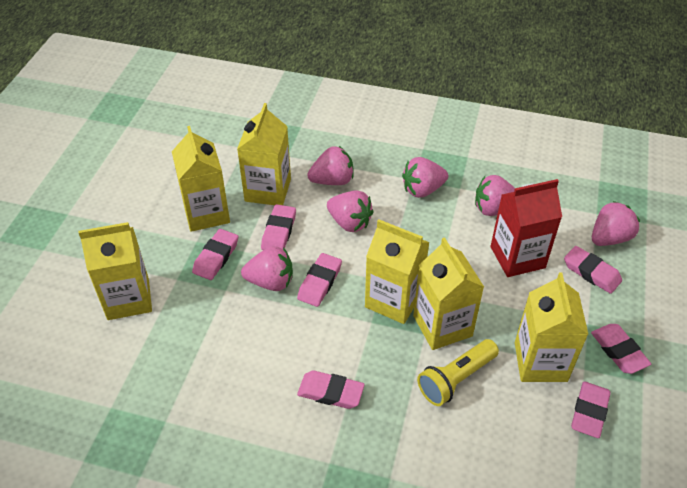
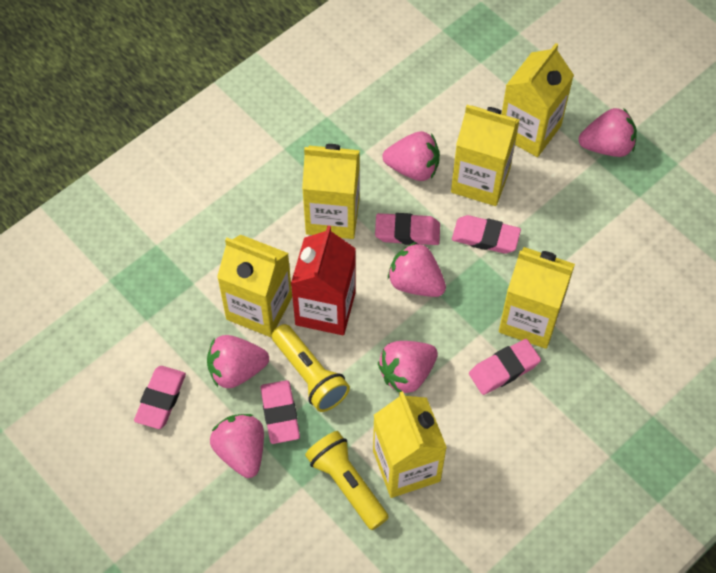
pink eraser: [192,229,238,280] [261,204,296,250] [297,253,342,307] [297,371,365,409] [564,246,622,294] [571,381,611,438] [591,324,651,374] = 7 -> [134,366,186,429] [260,380,300,444] [375,213,440,245] [452,215,521,254] [469,339,541,395] = 5
yellow flashlight: [417,339,499,406] = 1 -> [272,324,350,412] [305,431,389,530] = 2

